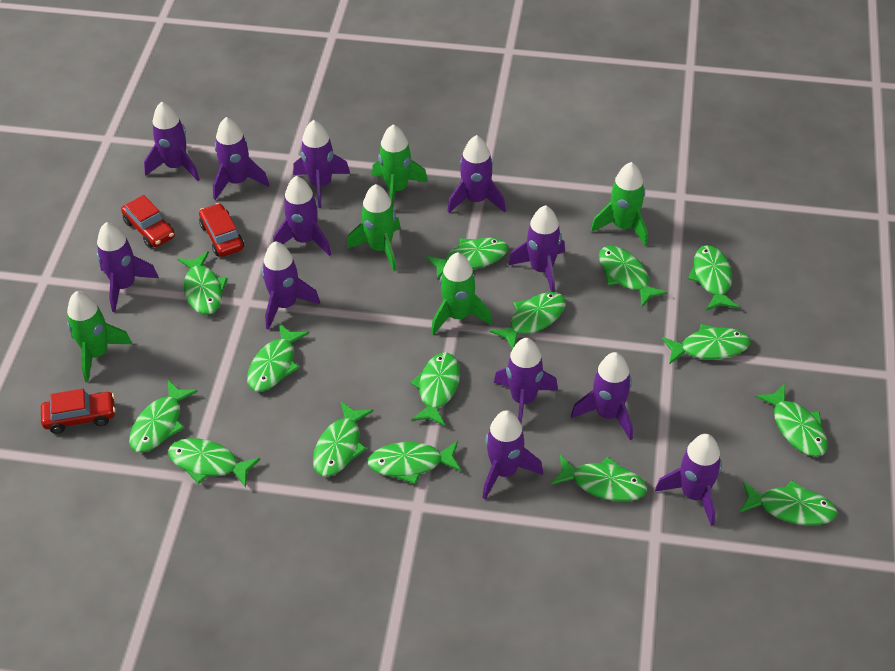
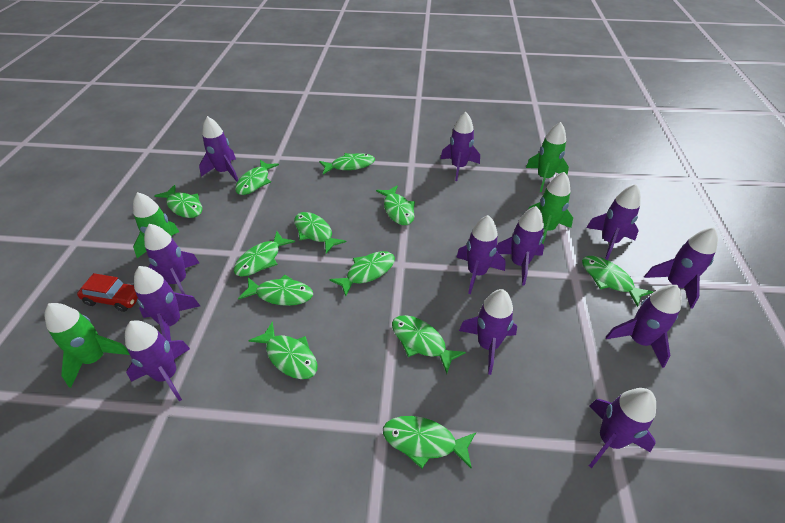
green fish: [129,380,198,452] [168,438,260,487] [177,251,228,315] [247,323,309,392] [313,401,373,477] [368,441,461,485] [410,352,460,427] [426,238,508,280] [490,292,566,349] [551,455,647,501] [599,246,668,307] [661,324,750,364] [688,245,739,311] [739,480,837,526] [755,384,828,457] = 15 -> [154,185,203,218] [234,231,295,277] [235,160,279,195] [238,275,313,306] [248,321,318,379] [294,212,347,254] [319,153,375,174] [329,251,395,296] [376,185,415,225] [383,416,476,469] [392,315,466,373] [582,256,653,307] = 12
green rocket: [67,291,132,382] [347,184,401,271] [372,124,428,207] [431,252,492,335] [591,162,648,246] = 5 -> [45,303,130,388] [133,192,179,258] [526,122,569,192] [528,172,573,244] = 4
red car: [41,389,116,434] [121,195,175,248] [199,203,244,257] = 3 -> [77,273,138,312] = 1

